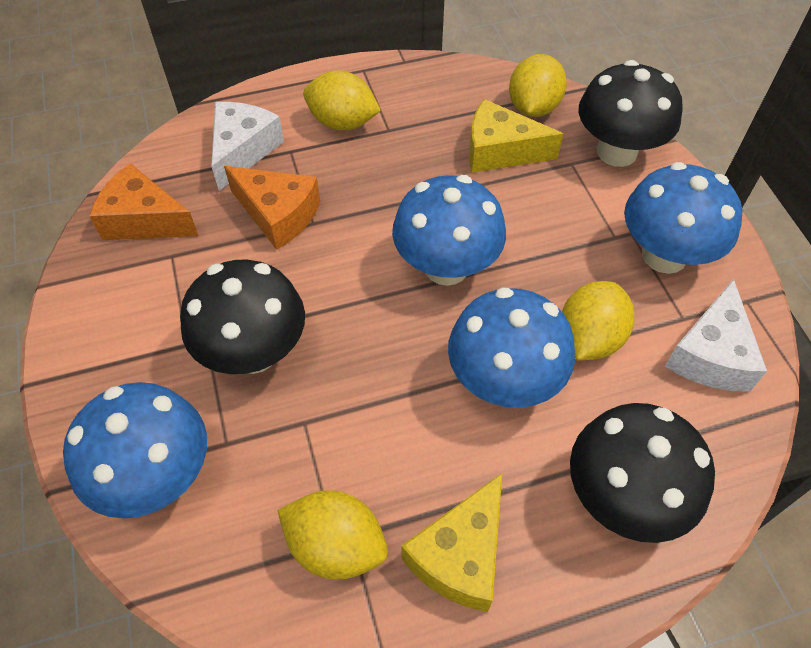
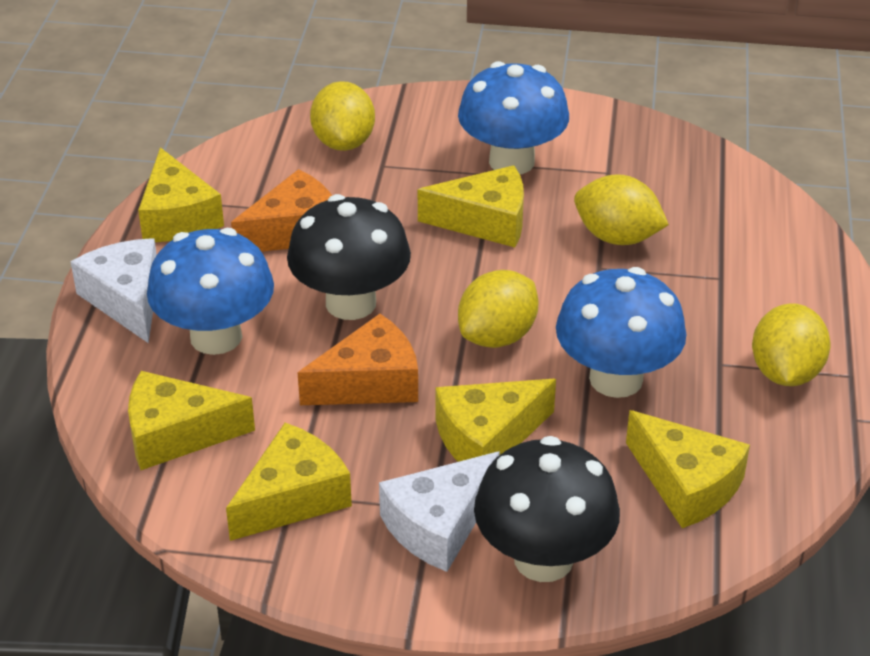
black mushroom: [180,259,305,374] [570,403,715,543] [578,60,682,167] = 3 -> [287,194,411,320] [474,436,620,582] = 2
blue mushroom: [63,382,207,519] [392,175,506,286] [448,287,575,408] [624,162,743,274] = 4 -> [147,228,274,355] [458,61,569,174] [556,267,686,398] = 3
yellow cheese: [401,473,502,612] [469,99,563,173] = 2 -> [128,371,255,470] [138,147,224,242] [226,423,352,541] [418,165,524,247] [436,379,556,462] [626,410,750,528] = 6

